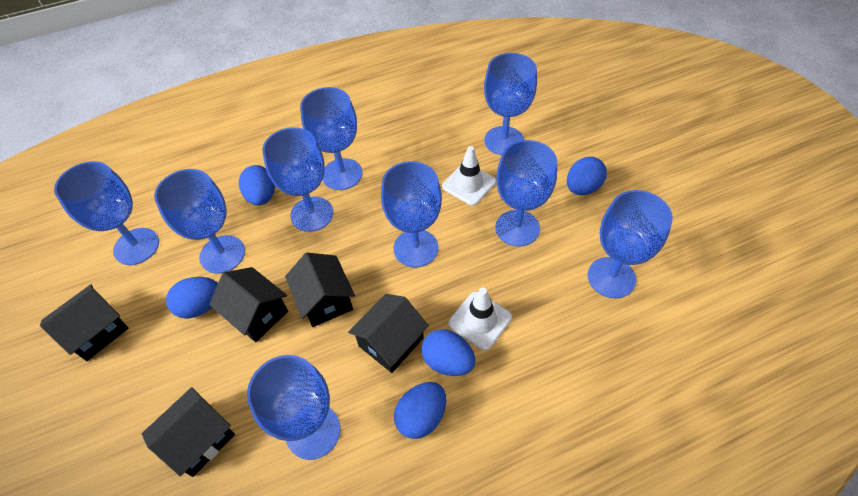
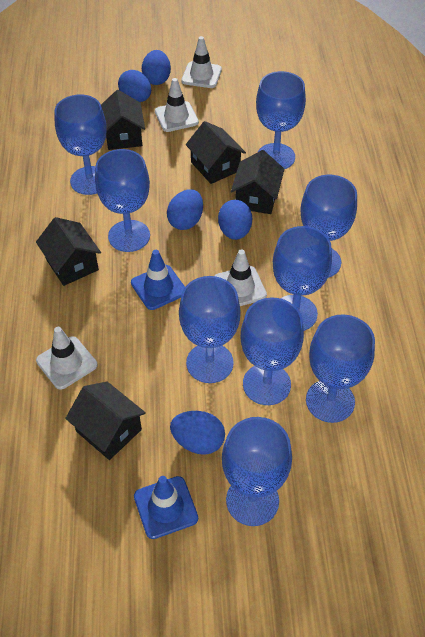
blue traffic cone: none = 0 -> [131,250,185,310] [134,476,198,539] = 2
white traffic cone: [442,146,496,206] [448,288,512,350] = 2 -> [36,327,97,390] [155,78,199,132] [181,36,222,88] [215,249,267,306] = 4

